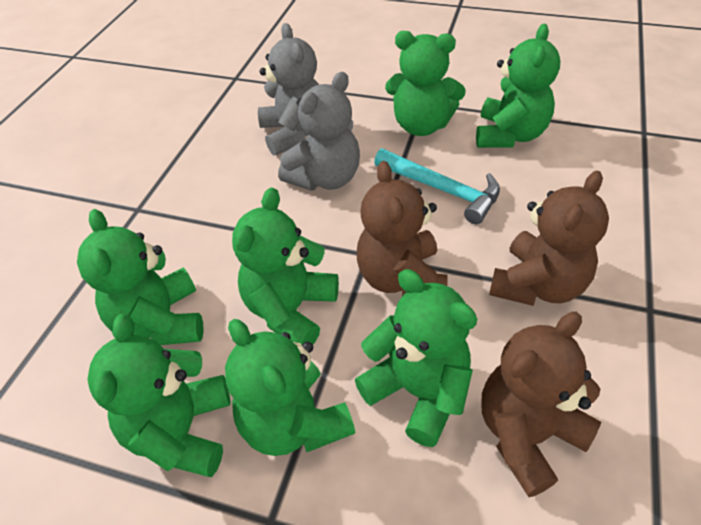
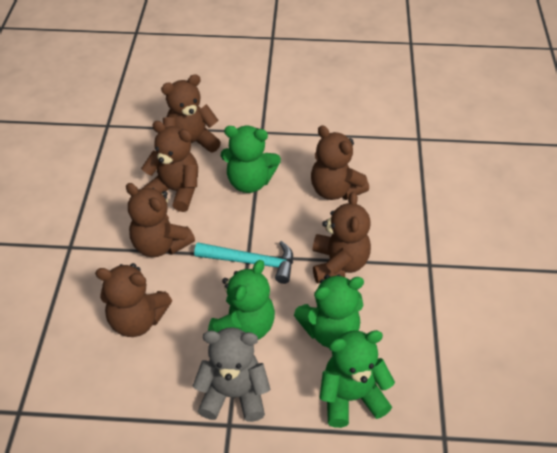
brown teddy bear: [357,161,448,296] [482,312,601,497] [489,171,609,306] = 3 -> [95,263,172,337] [126,183,195,257] [141,121,198,212] [161,74,221,152] [311,125,369,200] [313,192,371,284] = 6
green teddy bear: [77,209,204,345] [87,314,230,477] [225,319,355,456] [232,188,339,345] [355,269,477,447] [385,31,466,136] [476,24,560,148] = 7 -> [208,260,275,340] [221,126,281,193] [294,275,364,348] [319,330,395,428] = 4
grey teddy bear: [258,23,319,155] [278,72,360,191] = 2 -> [192,327,270,422] = 1

